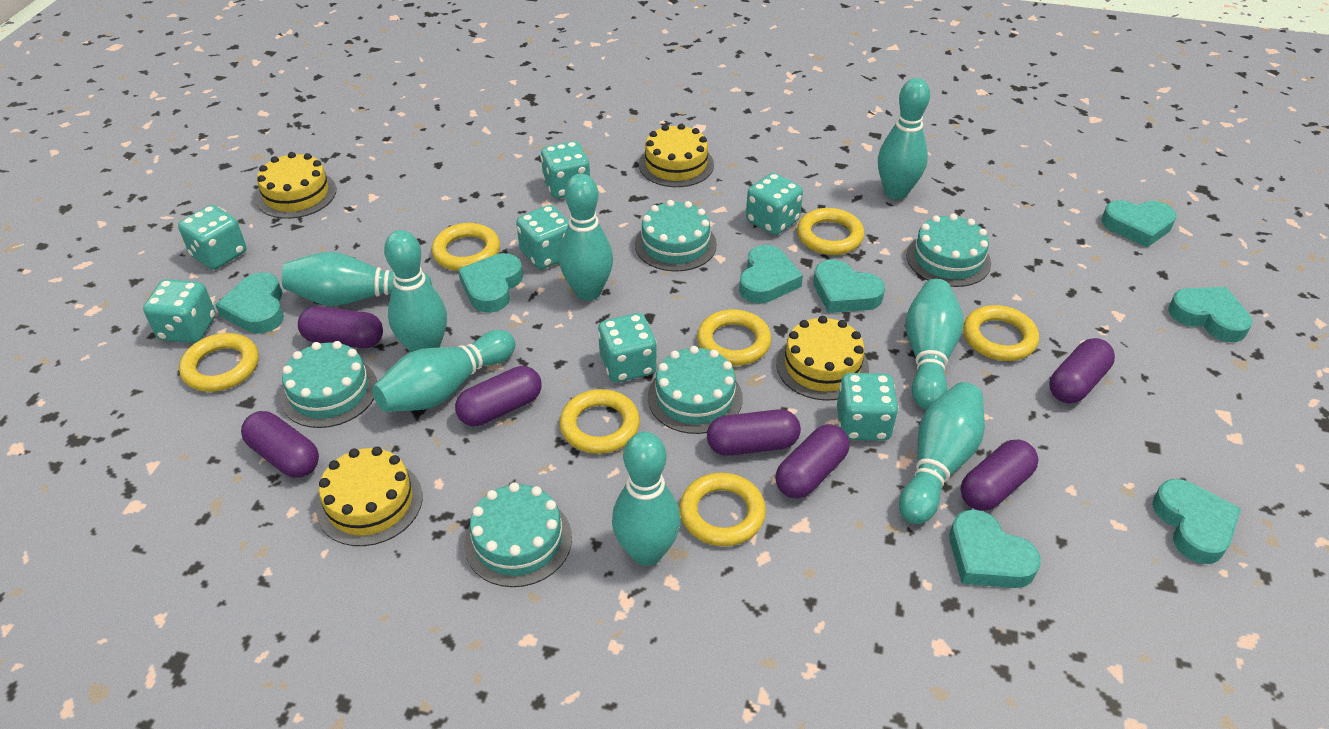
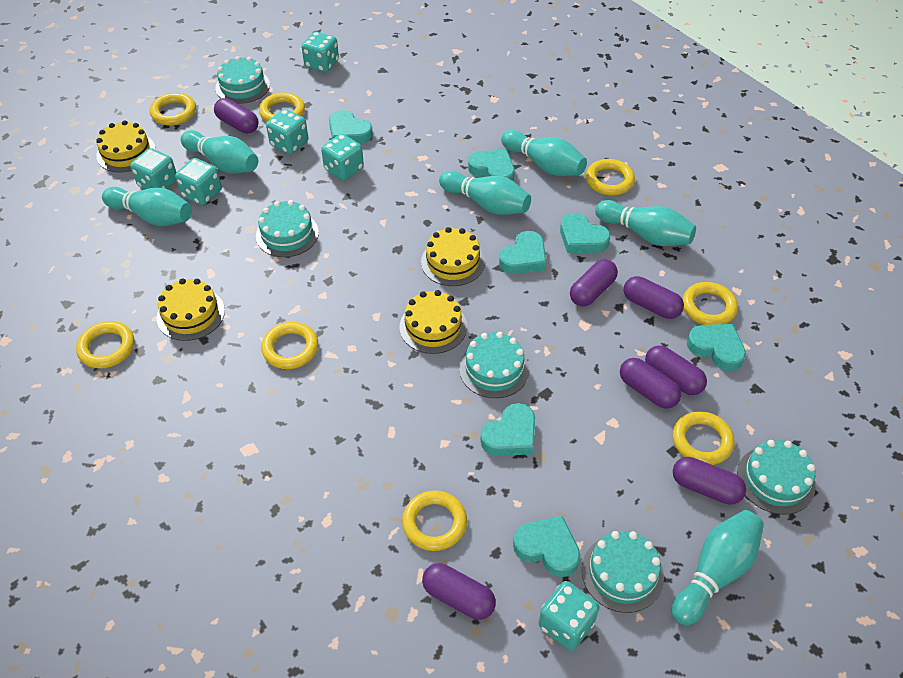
turquoise bowling pin: [282,252,432,306] [372,330,515,412] [384,230,447,352] [559,174,613,301] [612,432,681,566] [878,78,930,199] [899,382,985,524] [906,279,964,410] = 8 -> [102,187,192,226] [181,130,258,174] [439,170,531,215] [501,130,587,176] [595,200,696,246] [672,510,764,625] = 6
turquoise dice: [143,279,216,343] [178,205,246,270] [516,205,569,269] [541,141,590,199] [598,313,657,383] [746,173,803,235] [837,373,899,441] = 7 -> [131,148,176,189] [175,158,222,205] [266,109,308,154] [302,32,339,72] [321,134,364,181] [539,581,599,650] = 6
turquoise heart: [215,272,284,334] [458,253,523,313] [739,245,803,303] [813,260,885,313] [949,509,1041,588] [1102,200,1177,247] [1152,479,1241,564] [1168,287,1253,342] = 8 -> [329,110,373,144] [468,150,515,181] [480,403,535,456] [499,231,546,274] [513,516,580,577] [560,213,610,253] [687,324,746,371] = 7
yellow ring: [179,333,259,392] [431,223,500,271] [559,389,640,454] [679,472,766,546] [697,309,771,366] [797,208,864,255] [963,305,1039,361] = 7 -> [76,321,135,369] [150,93,196,125] [259,92,305,122] [261,322,318,369] [402,490,467,551] [586,159,635,195] [673,411,735,465] [682,282,738,325] = 8

